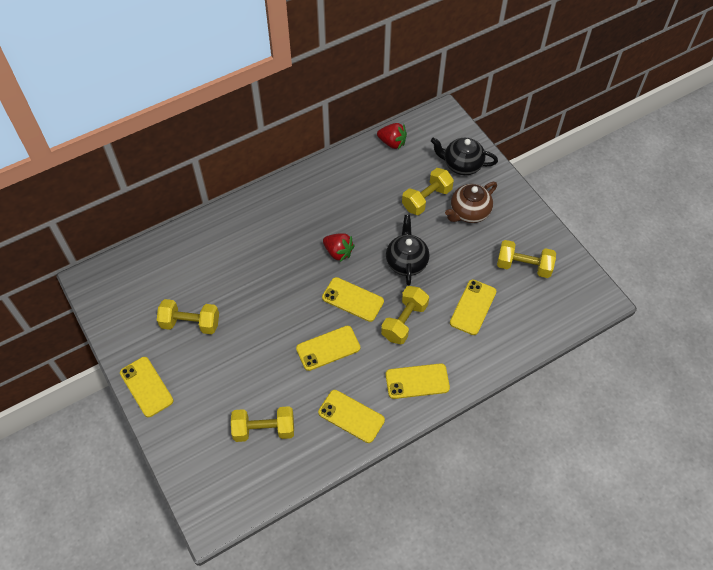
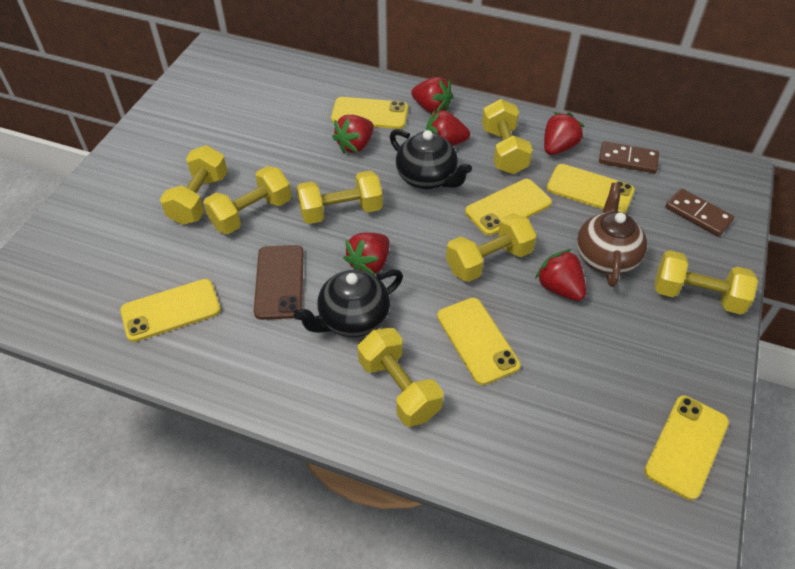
brown domino: none = 0 -> [599,141,659,173] [665,188,734,237] = 2
brown phone: none = 0 -> [254,245,304,320] = 1
red strawberry: [323,233,355,262] [377,123,407,149] = 2 -> [332,115,374,153] [344,233,390,276] [411,77,453,113] [426,110,470,146] [535,249,586,301] [544,112,584,155] = 6
yellow dumbbell: [157,299,219,334] [231,406,294,442] [381,286,429,344] [402,168,454,215] [497,240,556,278] = 5 -> [160,145,228,225] [203,166,291,234] [297,170,383,224] [358,328,443,427] [446,213,537,282] [482,99,533,174] [655,250,758,315] = 7

